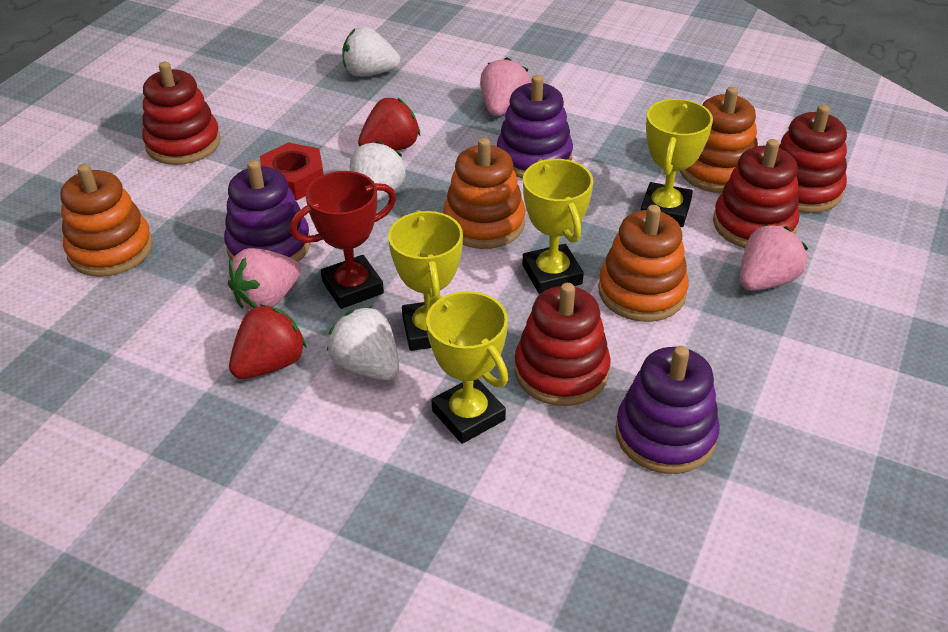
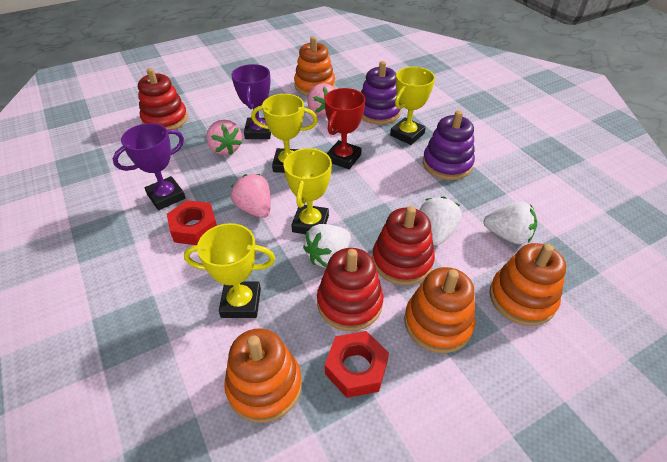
purple stacking toy: [224,160,311,262] [497,75,573,179] [616,346,720,474] = 3 -> [361,61,401,125] [423,110,475,180] = 2
purple trophy: none = 0 -> [113,123,185,210] [231,64,271,139] = 2
red nut: [260,142,324,200] = 1 -> [167,200,217,245] [325,331,389,398] = 2
red stacking toy: [142,62,221,165] [515,283,611,406] [713,139,800,248] [779,105,847,213] = 4 -> [138,68,188,130] [317,248,384,331] [372,206,435,285] = 3
red strawberry: [229,304,307,379] [358,98,420,151] = 2 -> none = 0

